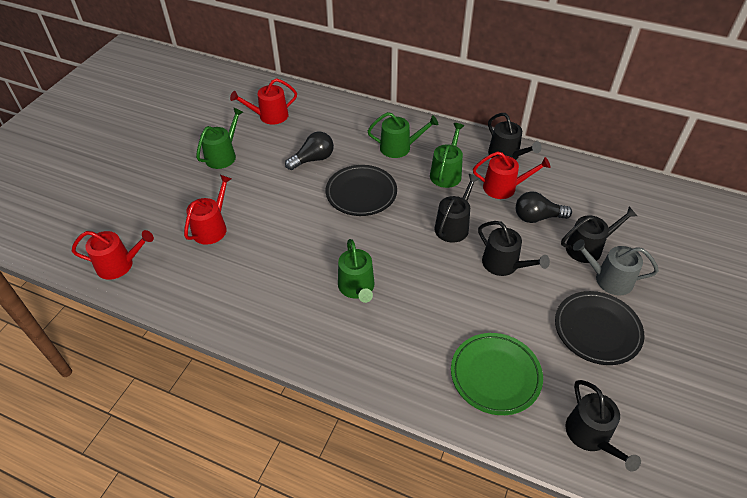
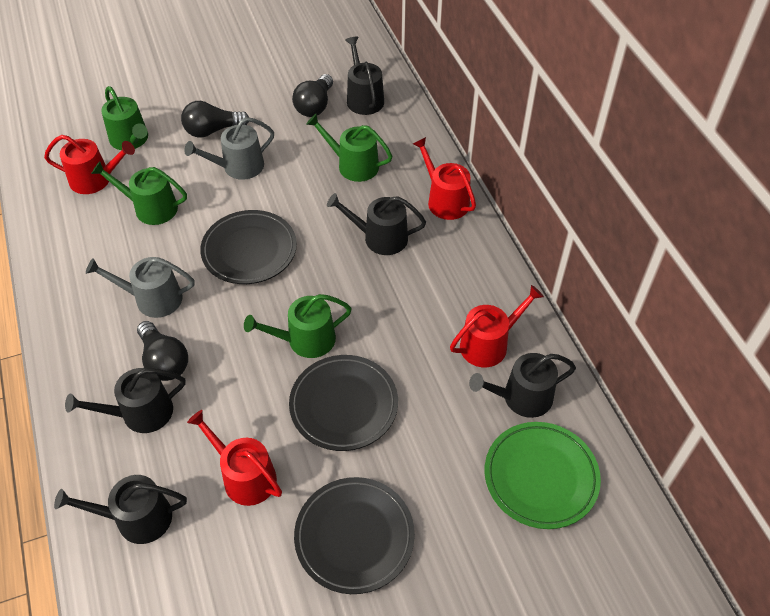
black light bulb: [285,131,334,170] [516,191,572,223] = 2 -> [137,321,188,381] [181,101,249,138] [292,74,333,117] = 3
black plate: [326,165,397,216] [555,291,644,365] = 2 -> [200,210,297,284] [289,355,398,451] [294,477,415,594] = 3
grey watering can: [573,239,659,295] = 1 -> [86,257,194,318] [184,117,274,180] = 2

